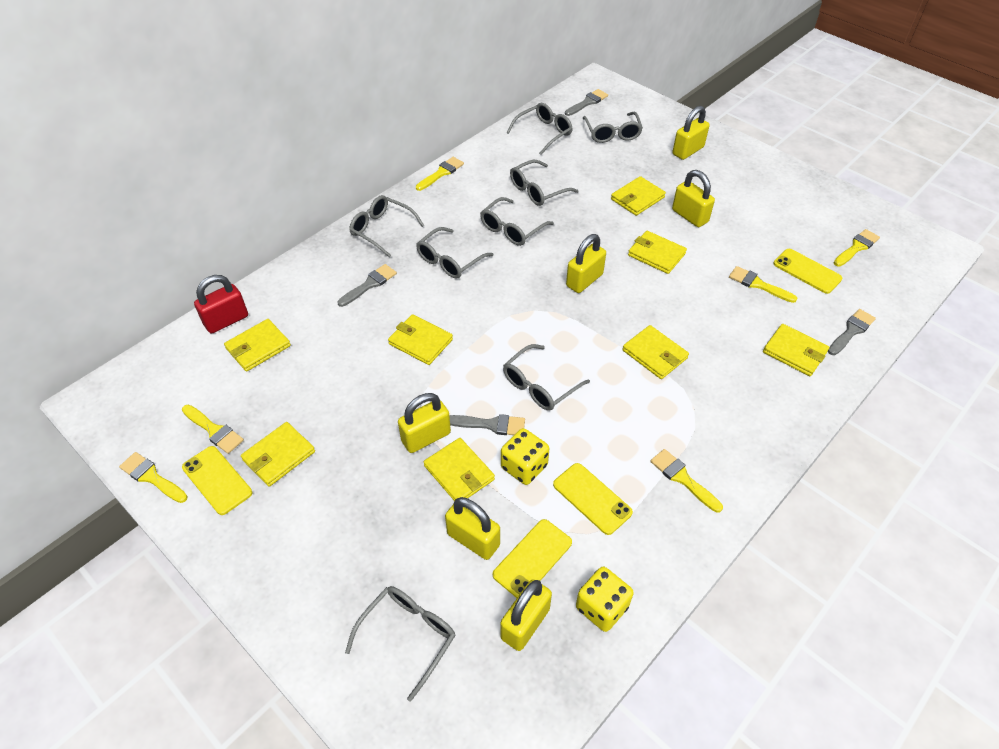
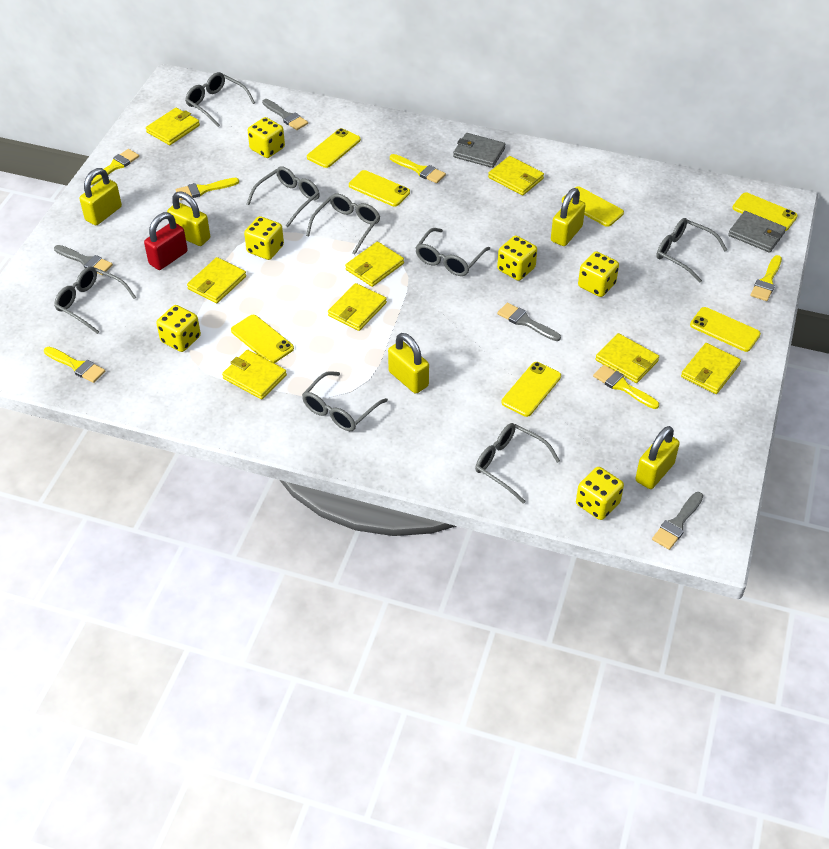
grey wallet: none = 0 -> [453,133,506,168] [728,211,786,253] = 2
yellow dice: [501,428,549,485] [576,567,634,632] = 2 -> [156,305,201,352] [244,216,284,260] [248,117,285,158] [497,236,537,281] [576,467,624,520] [578,251,619,297] = 6
yellow padlock: [398,393,451,453] [445,497,500,560] [500,579,552,651] [566,234,606,293] [672,170,715,227] [673,106,709,160] = 6 -> [79,168,122,225] [167,191,210,246] [388,333,429,393] [551,188,585,246] [635,426,680,489] = 5
yellow phone: [182,446,252,515] [493,519,572,598] [553,463,633,535] [773,249,842,294] = 4 -> [231,315,294,363] [307,128,361,168] [349,170,410,207] [501,362,561,417] [562,186,624,227] [690,307,761,352] [732,193,798,231] = 7

